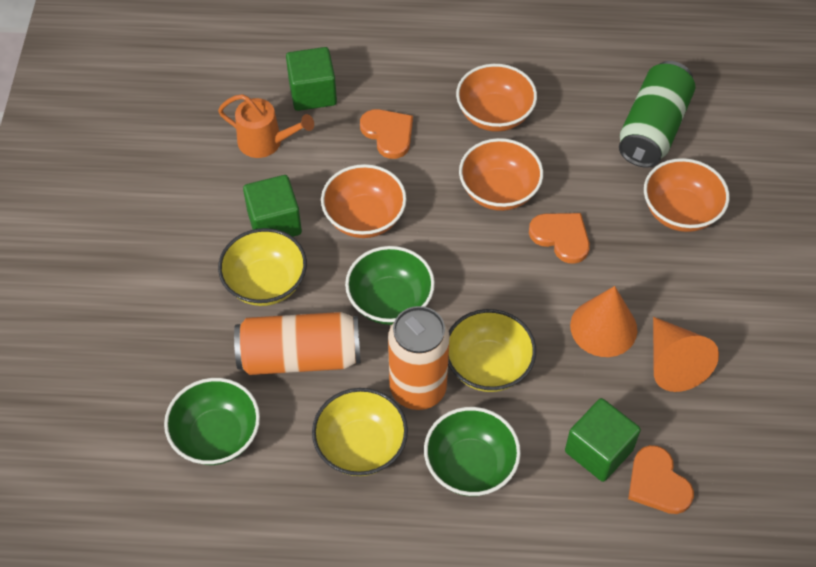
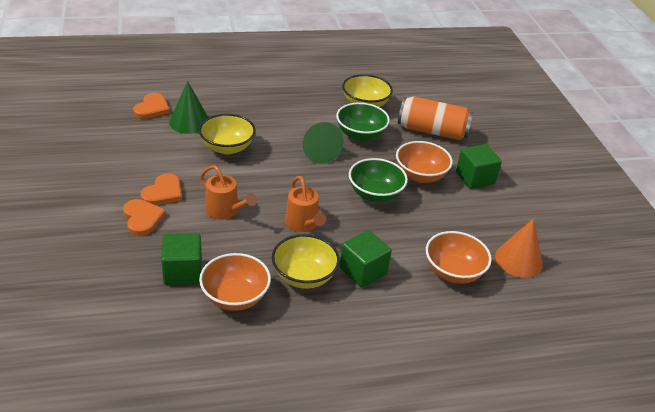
green bowl: [164,378,260,465] [345,246,435,325] [424,407,521,496] = 3 -> [336,102,390,141] [349,158,408,202] = 2
green can: [619,61,695,168] = 1 -> none = 0
green cone: none = 0 -> [169,81,208,134] [303,122,343,164] = 2
orange bowl: [321,164,407,238] [456,64,537,132] [459,138,543,211] [644,158,729,232] = 4 -> [199,253,271,311] [396,141,453,183] [426,231,492,284] = 3
orange can: [234,312,361,375] [388,306,450,410] = 2 -> [398,96,473,140] = 1
orange cone: [570,286,637,357] [653,317,719,392] = 2 -> [495,218,543,278] = 1
orange watering can: [218,94,314,158] = 1 -> [200,165,257,220] [285,176,326,232] = 2

